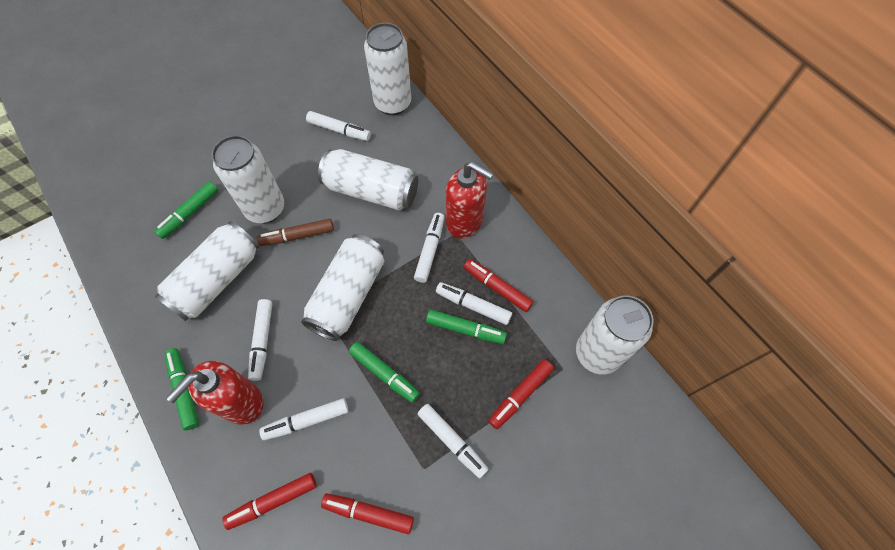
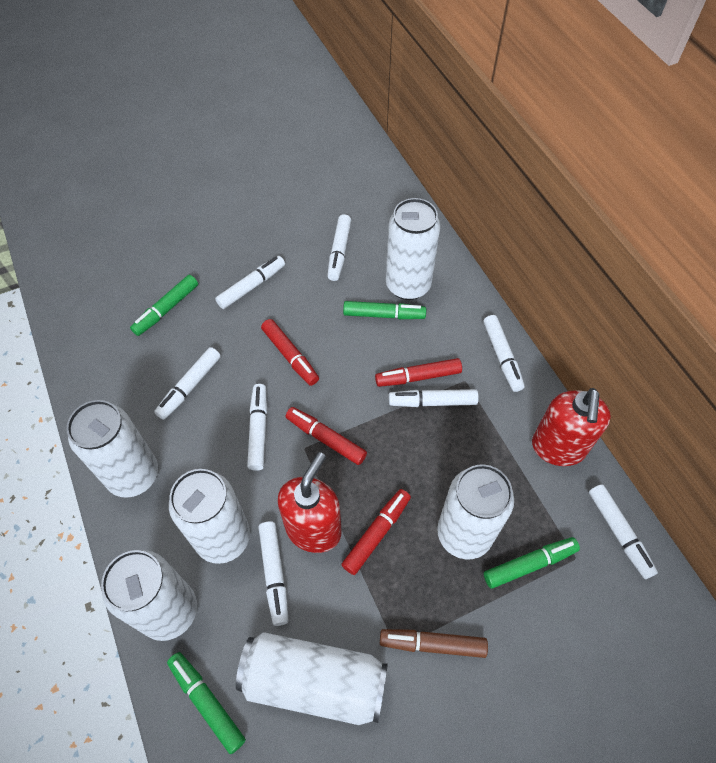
white marker: [248,299,273,381] [259,398,349,441] [306,111,371,141] [414,213,445,283] [418,404,489,478] [436,282,512,325] = 6 -> [154,347,221,420] [215,256,285,309] [247,384,267,471] [258,521,289,626] [327,214,351,281] [389,389,479,407] [483,315,525,392] [589,484,658,579] = 8

